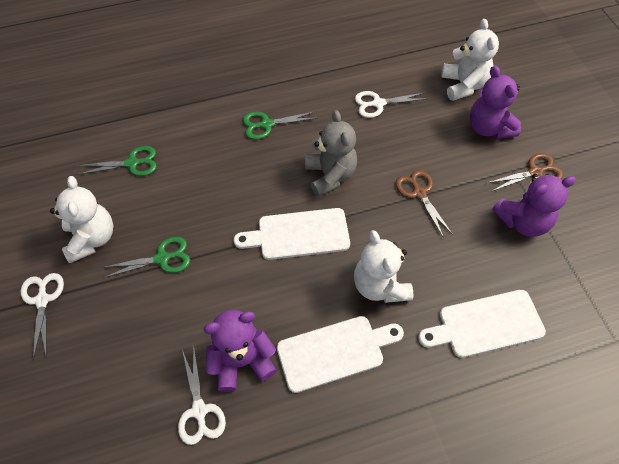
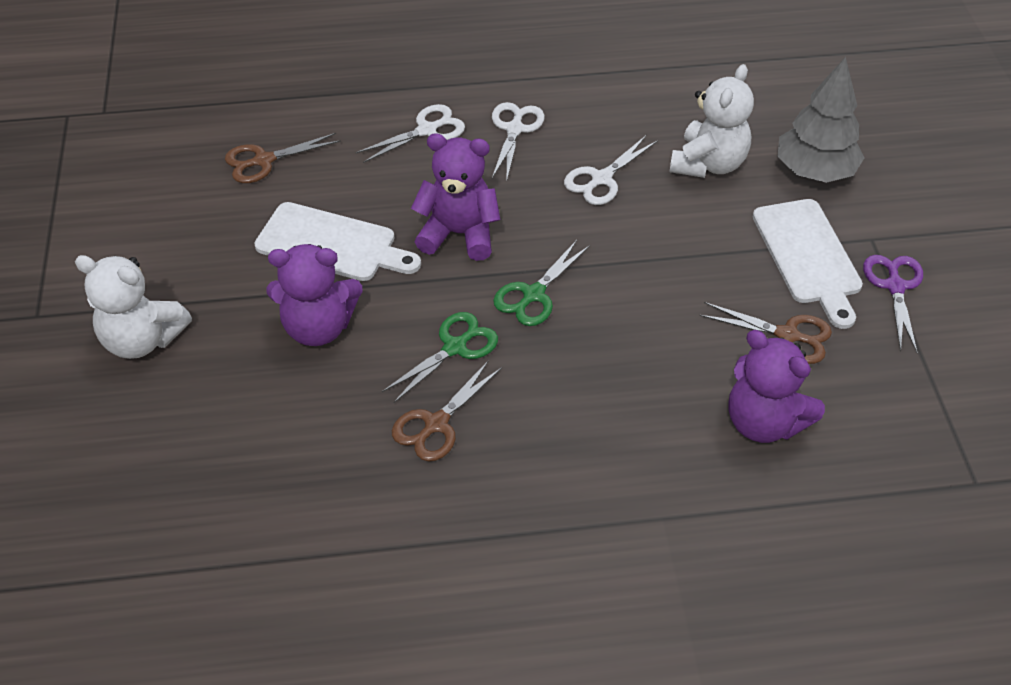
brown scissors: [396,170,453,238] [487,153,563,192] = 2 -> [225,133,341,183] [392,360,502,462] [699,302,832,364] = 3
green scissors: [78,146,157,176] [102,237,190,278] [243,111,317,140] = 3 -> [382,312,498,403] [493,240,590,326] = 2
grey teddy bear: [305,110,357,197] = 1 -> none = 0
grey tree: none = 0 -> [778,57,864,183] = 1
purple scissors: none = 0 -> [863,255,923,353] = 1
white cutting board: [234,208,350,260] [277,316,404,393] [418,290,546,358] = 3 -> [254,202,421,281] [753,199,863,329] = 2
white teddy bear: [50,176,113,263] [354,230,413,303] [441,19,499,101] = 3 -> [75,255,192,359] [670,64,754,178] = 2

